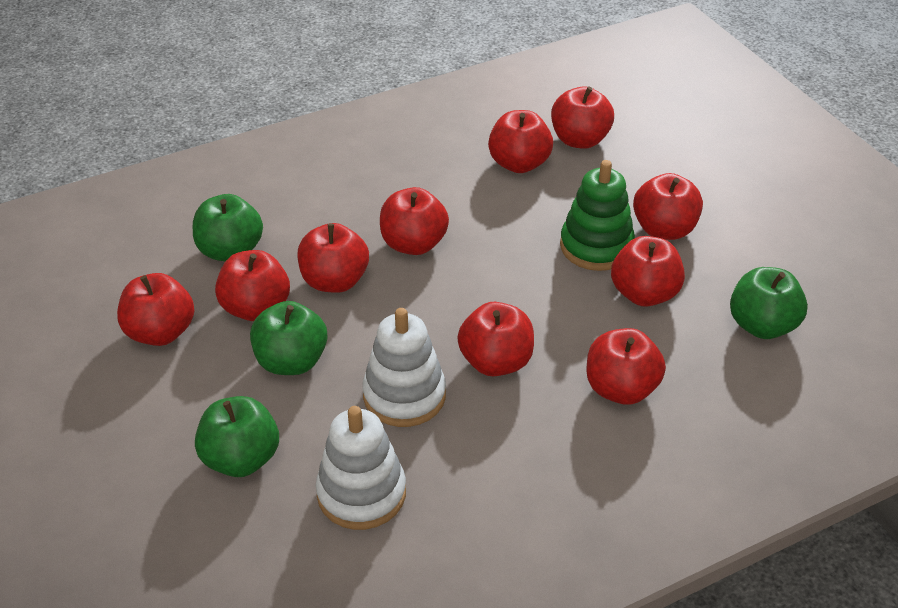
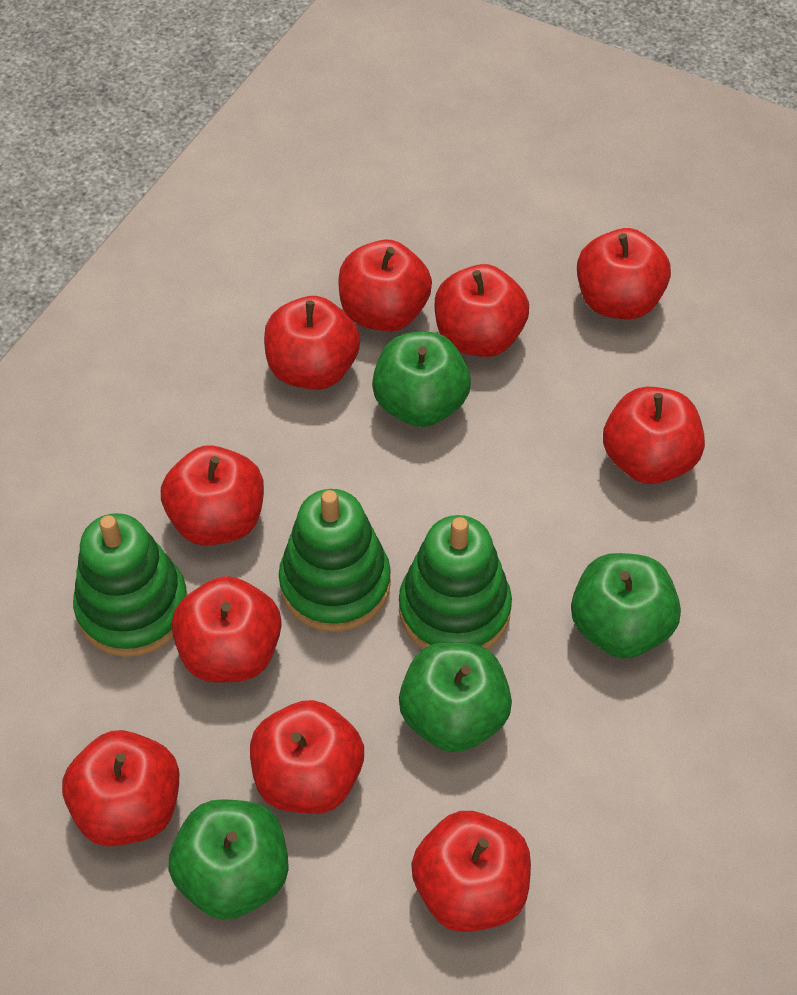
green stacking toy: [560,160,635,271] = 1 -> [73,513,188,657] [279,489,391,632] [399,515,512,649] = 3
white stacking toy: [316,406,406,530] [362,308,446,427] = 2 -> none = 0

